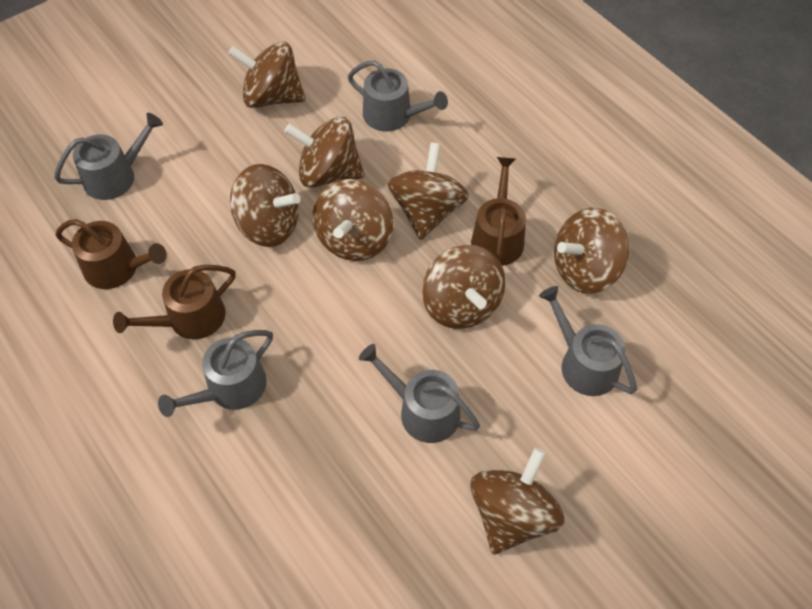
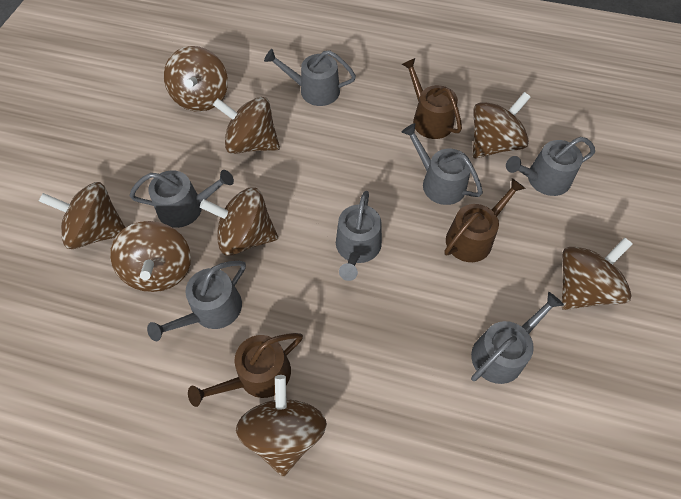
grey watering can: [54,113,163,200] [158,330,273,417] [348,61,448,132] [359,344,480,443] [539,286,637,396] = 5 -> [130,170,234,228] [147,261,246,341] [264,49,356,106] [336,191,382,281] [402,123,483,205] [471,292,564,384] [506,137,595,196] = 7

